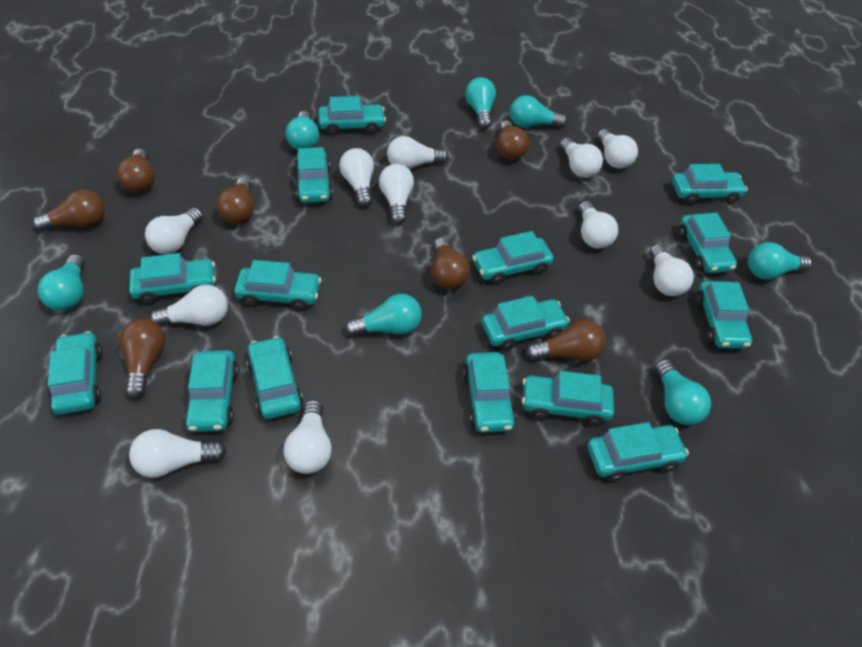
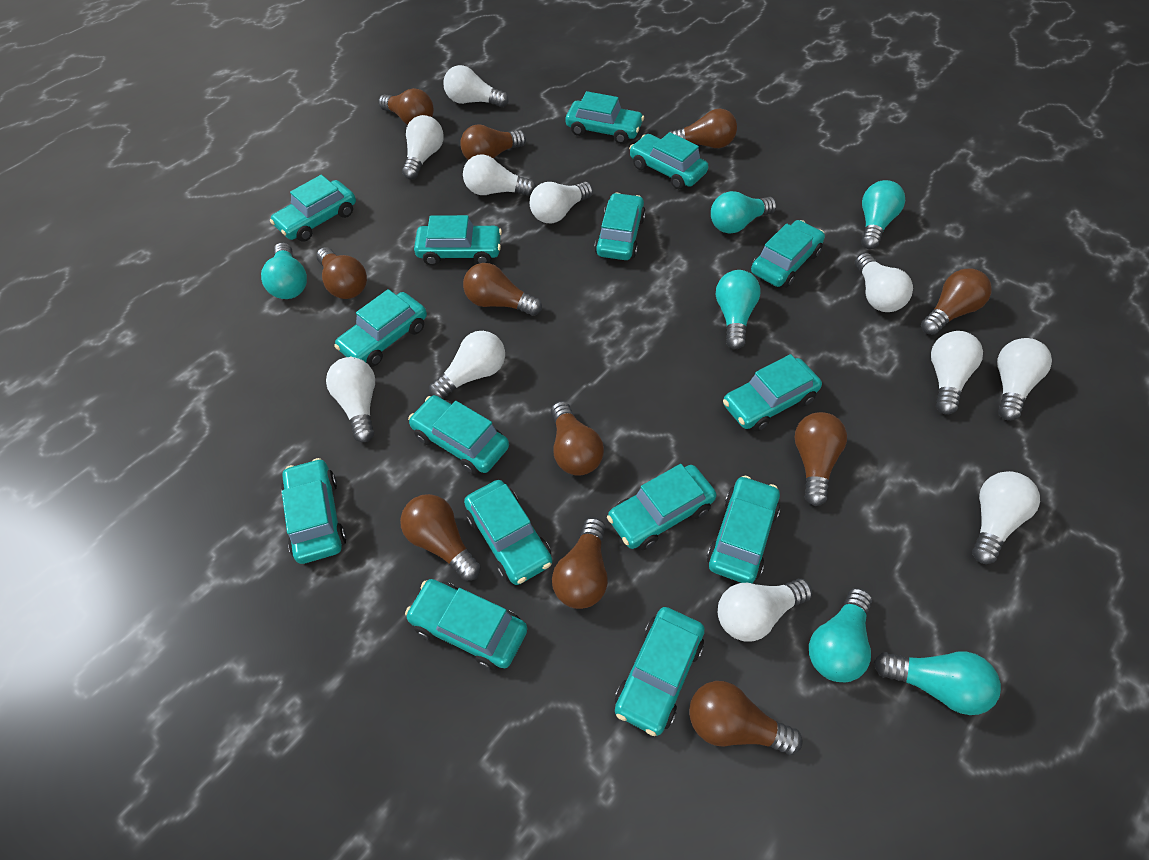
brown light bulb: [33,190,105,231] [117,149,155,193] [119,319,166,398] [217,177,254,224] [431,237,470,289] [496,120,529,160] [526,320,606,361] = 7 -> [316,247,367,299] [378,88,434,125] [400,494,481,581] [460,124,526,160] [463,263,542,316] [551,401,604,476] [552,517,608,609] [668,109,737,148] [690,681,803,755] [794,412,847,506] [921,268,991,335] = 11
turquoise light bulb: [38,254,85,311] [286,111,319,150] [345,294,422,336] [465,77,496,129] [510,95,567,128] [655,359,711,425] [748,242,812,280] = 7 -> [261,243,307,299] [711,191,777,234] [716,270,760,349] [809,588,872,682] [861,180,905,249] [874,652,1001,715] = 6

